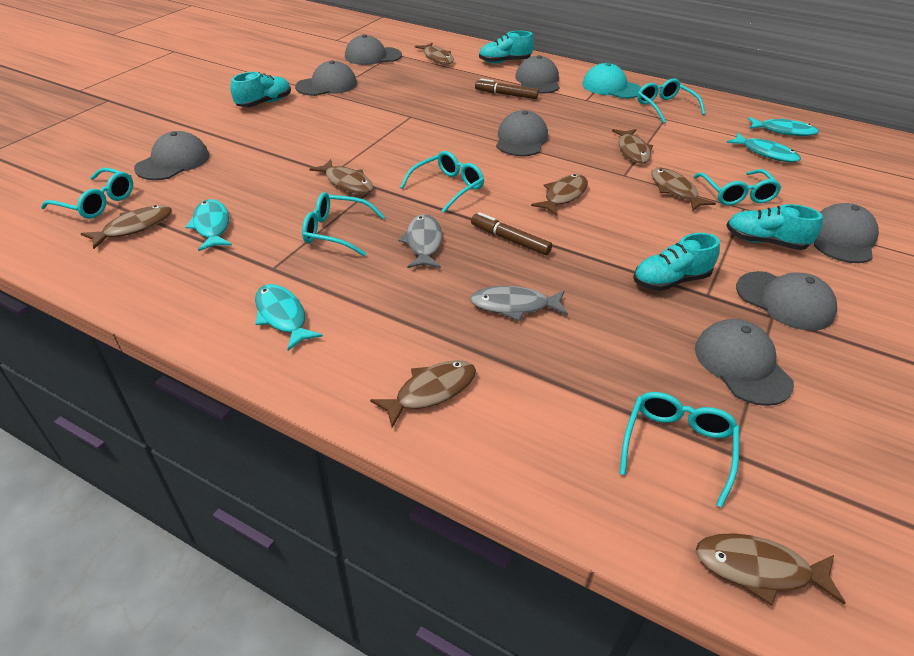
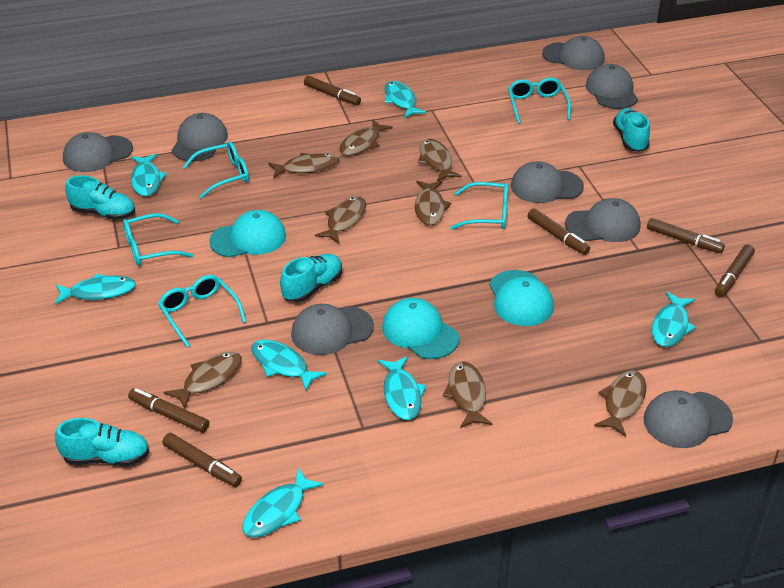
brown marker: [471,212,552,255] [475,79,539,99] = 2 -> [128,388,209,433] [162,433,242,487] [304,76,361,105] [527,208,590,255] [647,218,725,253] [715,245,755,297] = 6
grey fish: [398,214,442,268] [470,286,568,321] = 2 -> none = 0
turquoise cap: [582,63,642,99] = 1 -> [209,210,286,258] [382,298,459,359] [489,270,554,326] = 3
turquoise fish: [185,199,232,251] [255,284,323,351] [727,133,801,162] [748,117,819,136] = 4 -> [55,274,136,304] [131,154,167,196] [242,468,324,537] [251,340,327,391] [378,356,426,420] [385,81,426,118] [652,292,696,347] = 7
turquoise glasses: [41,168,133,219] [302,192,385,256] [400,151,484,213] [619,392,739,507] [637,79,705,124] [693,169,782,205] = 6 -> [123,213,194,266] [158,275,246,348] [183,141,249,199] [450,182,508,230] [508,77,571,124] = 5

